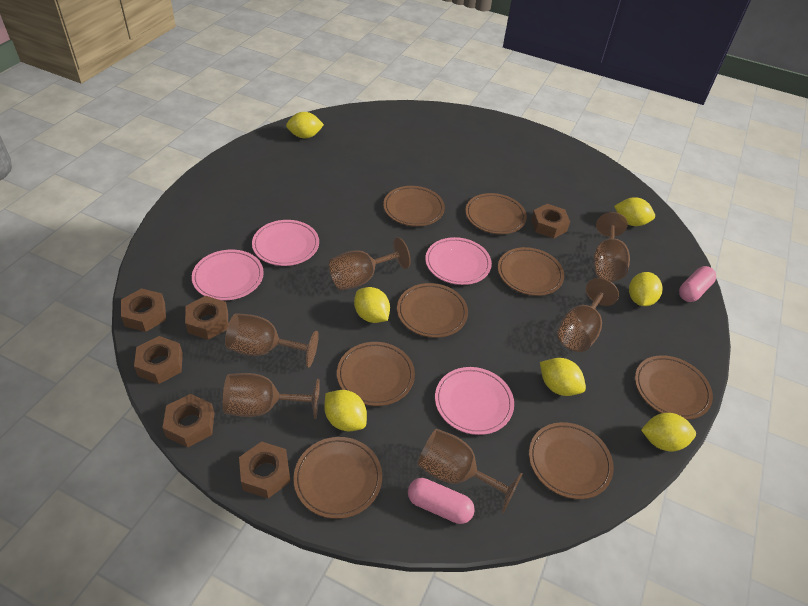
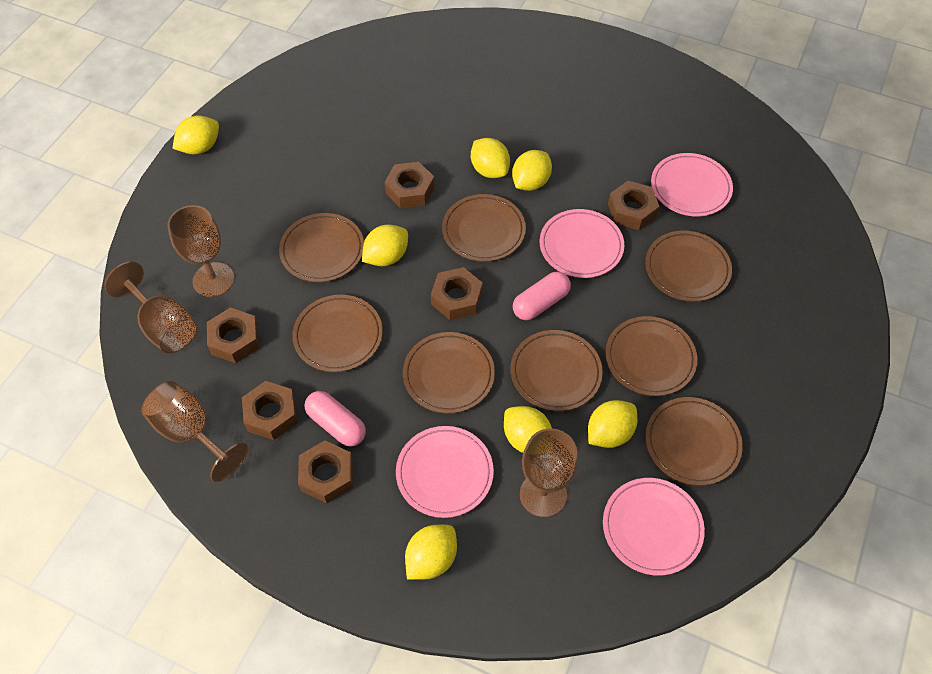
brown goblet: [223,373,320,419] [225,313,319,367] [329,237,411,290] [418,429,522,513] [557,278,619,352] [594,212,630,281] = 6 -> [104,261,198,353] [141,381,249,482] [167,205,234,297] [520,428,578,517] = 4

